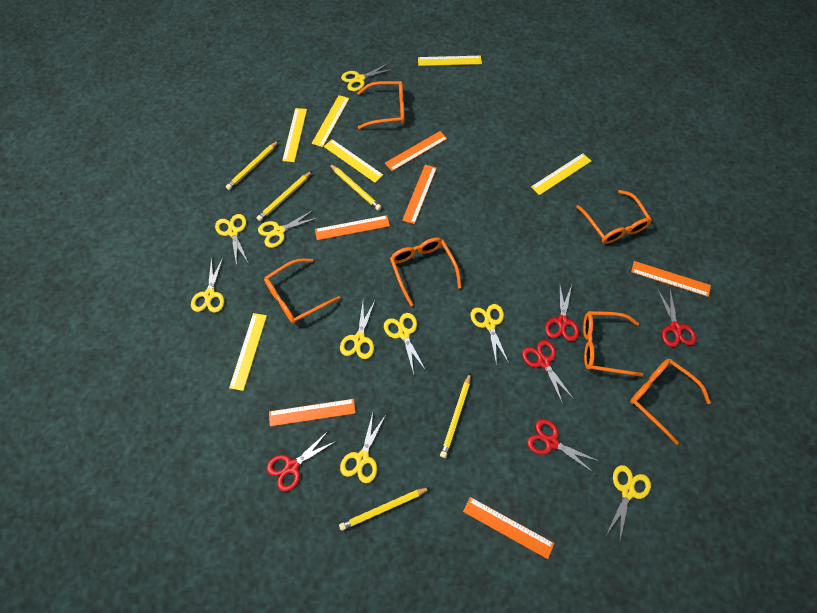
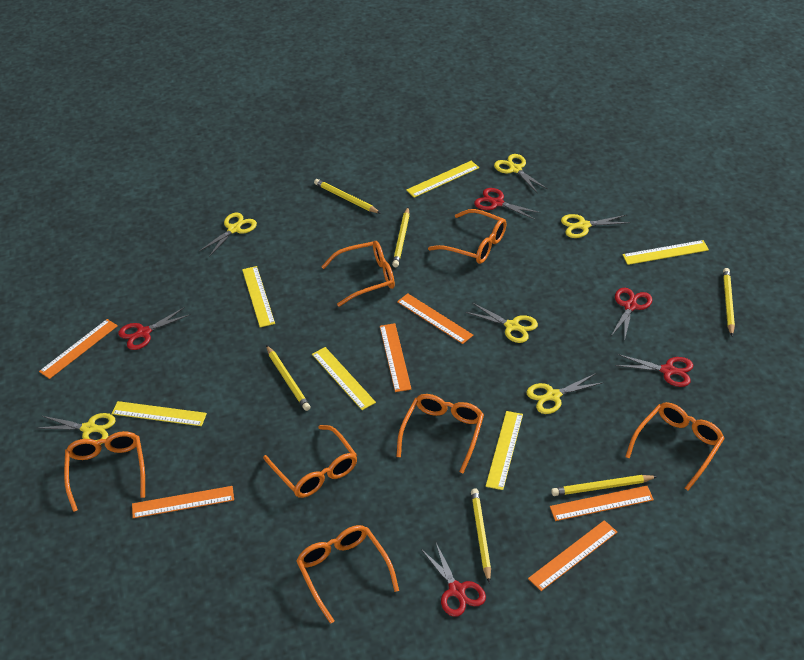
orange glasses: [264,259,341,324] [357,81,405,129] [390,238,462,306] [576,190,652,244] [583,311,643,377] [630,359,711,445] = 6 -> [64,431,145,512] [263,425,357,498] [296,525,399,624] [321,241,395,307] [396,394,484,473] [428,209,506,264] [625,402,725,491] = 7
yellow pencil: [226,141,279,190] [257,171,312,221] [330,164,381,210] [339,487,431,531] [440,372,471,458] = 5 -> [266,345,311,411] [314,179,381,214] [392,207,410,267] [471,489,491,583] [551,475,658,496] [723,268,735,336] = 6
yellow scissors: [191,257,224,312] [215,214,249,267] [258,210,317,248] [340,301,375,359] [340,413,385,483] [341,63,393,91] [384,313,425,374] [470,304,509,366] [606,465,651,543] = 9 -> [39,413,116,444] [200,213,257,257] [466,303,538,343] [494,154,547,192] [527,373,604,414] [561,214,631,238] = 6

